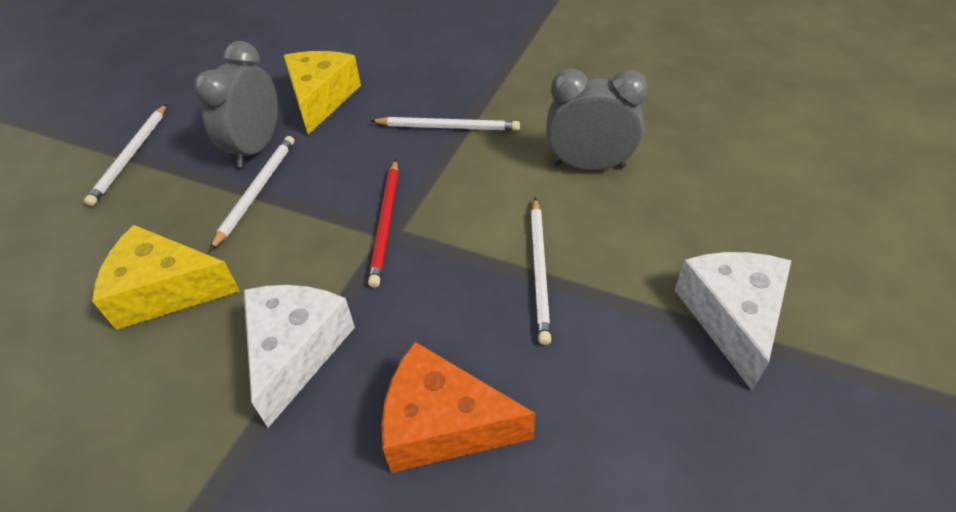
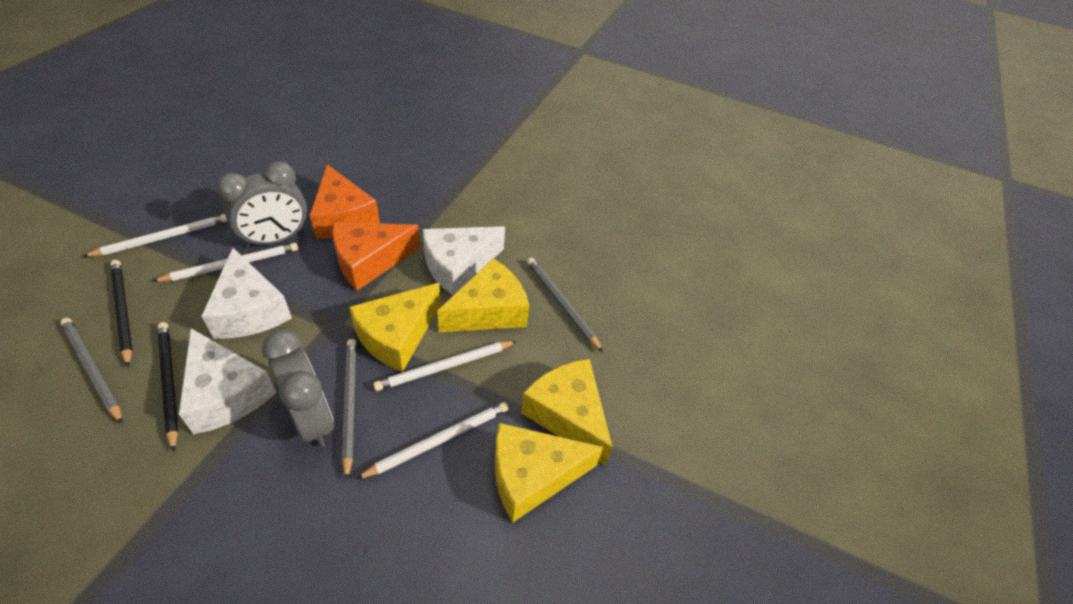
black pencil: none = 0 -> [110,260,133,367] [158,322,178,452] = 2
grey pencil: none = 0 -> [60,318,122,424] [342,339,356,481] [527,257,603,352] = 3
orange cheese: [381,342,535,473] = 1 -> [310,164,380,239] [332,222,420,291] = 2
red pencil: [368,159,399,288] = 1 -> none = 0
white cheese: [244,285,355,428] [675,252,791,390] = 2 -> [179,328,277,434] [202,248,292,339] [422,226,505,295] = 3
yellow cheese: [92,225,240,330] [283,51,361,135] = 2 -> [349,283,441,372] [437,258,529,332] [495,423,604,523] [521,359,613,466] = 4

